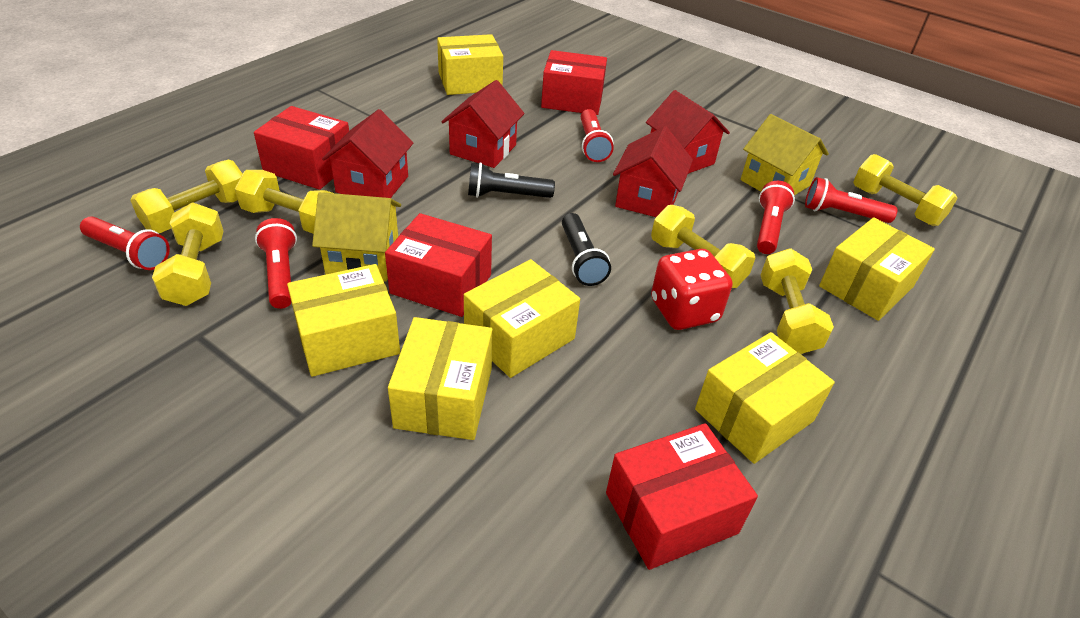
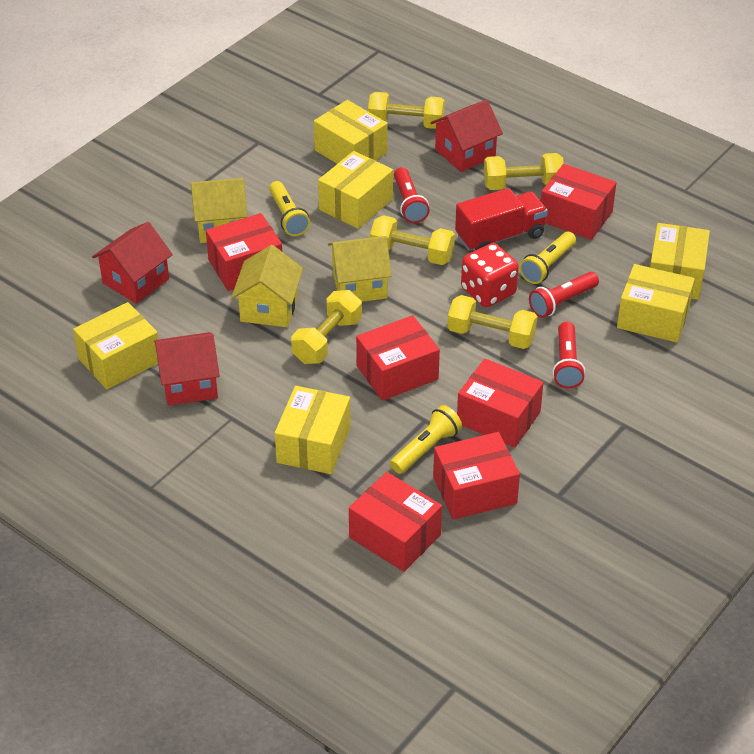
black flashlight: [468,162,555,198] [562,213,611,286] = 2 -> none = 0
red box: [254,106,349,190] [385,213,492,317] [541,50,607,115] [606,423,758,570] = 4 -> [206,213,282,291] [349,472,442,572] [356,315,440,401] [433,432,520,520] [457,358,543,448] [541,164,616,240] = 6
red flashlight: [80,216,170,270] [255,218,297,309] [581,109,614,162] [757,181,795,254] [805,177,898,223] = 5 -> [394,167,430,223] [529,272,599,318] [553,322,585,388] = 3
red house: [322,109,413,198] [442,80,525,168] [613,126,693,217] [646,90,730,174] = 4 -> [92,222,173,304] [154,332,220,406] [430,100,503,172] = 3
red truck: none = 0 -> [455,188,548,251] = 1
yellow dumbbell: [130,160,242,233] [152,203,223,306] [235,170,332,234] [651,205,755,288] [761,248,834,354] [853,154,958,226] = 6 -> [291,290,362,364] [368,92,445,129] [370,215,455,265] [447,295,538,349] [484,153,564,190] = 5
yellow flashlight: none = 0 -> [269,181,310,236] [390,405,462,474] [519,231,576,284] = 3
yellow house: [312,192,401,281] [741,114,829,195] = 2 -> [191,178,248,243] [232,245,303,327] [328,236,392,302] = 3

